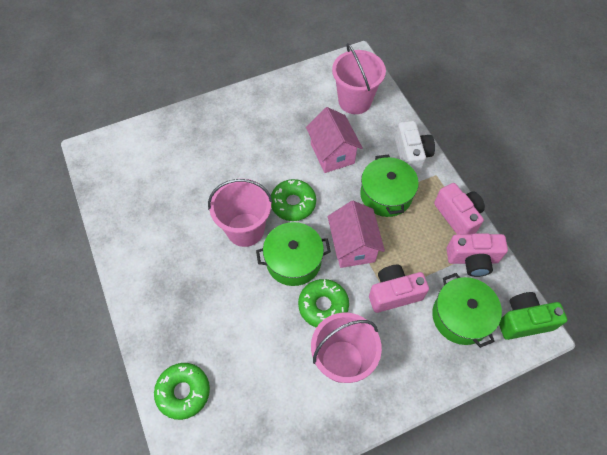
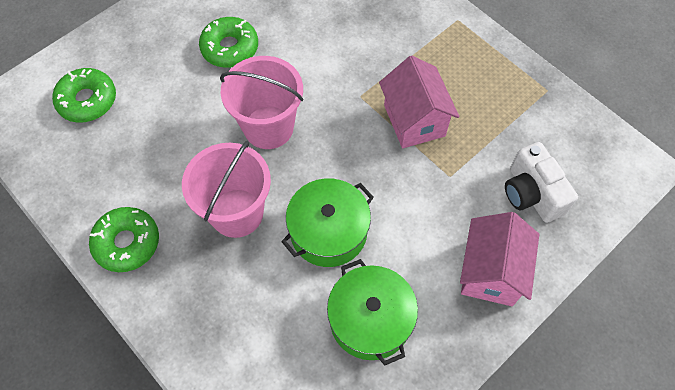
green camera: [499,292,567,340] = 1 -> none = 0
green pot: [256,222,331,286] [360,154,419,217] [432,273,502,348] = 3 -> [281,178,374,267] [327,259,418,366] = 2
pink bucket: [208,179,273,247] [311,312,382,383] [332,43,386,114] = 3 -> [182,141,271,238] [220,56,303,149] = 2
pink camera: [369,265,429,313] [434,183,485,234] [446,233,508,277] = 3 -> none = 0

